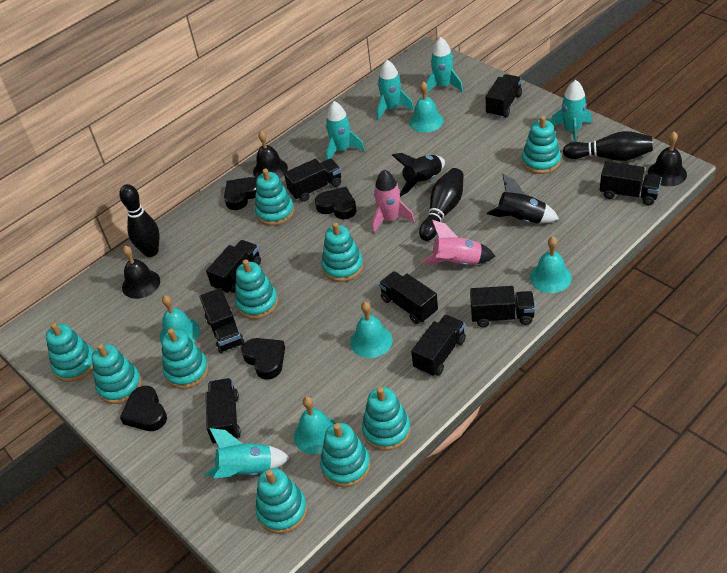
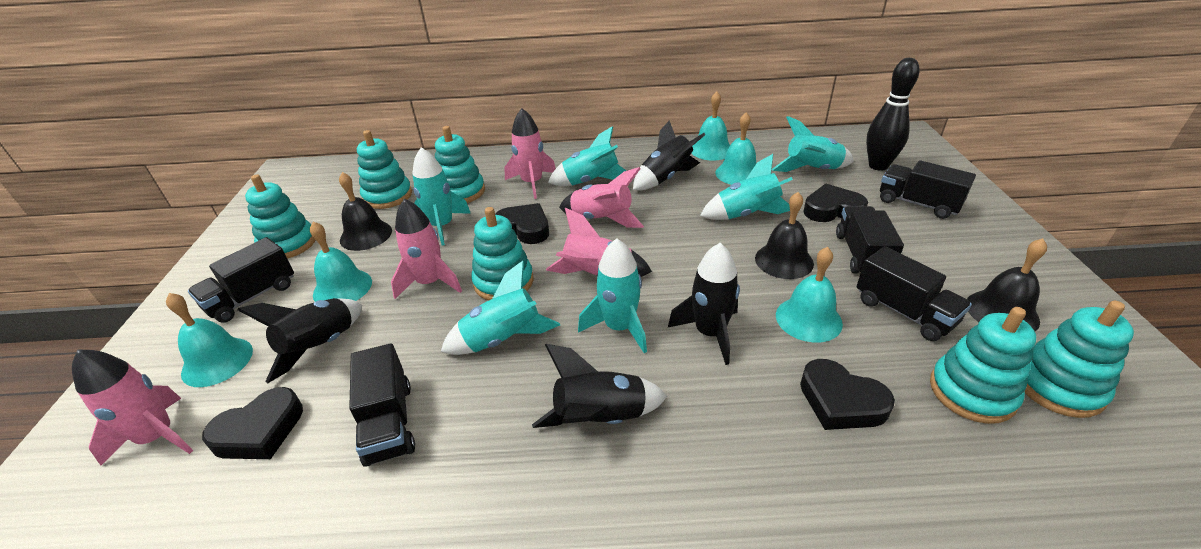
black bowling pin: [119,184,160,257] [419,168,464,241] [563,131,653,161] = 3 -> [866,58,920,171] = 1
black rocket: [392,153,445,197] [487,174,559,223] = 2 -> [237,298,362,383] [532,344,667,428] [633,120,706,190] [668,243,740,365] = 4
black truck: [200,288,245,353] [206,240,261,294] [206,378,241,443] [284,158,341,202] [379,271,438,324] [411,315,466,376] [470,286,535,327] [486,74,522,118] [600,161,662,205] = 9 -> [188,237,294,323] [349,343,415,467] [836,206,904,274] [856,246,972,341] [880,160,976,219] = 5
pink rocket: [372,170,415,234] [421,220,495,266] = 2 -> [72,349,193,466] [391,199,462,299] [504,108,556,199] [546,208,652,277] [559,167,644,228] = 5
turquoise rocket: [204,428,290,478] [326,101,365,160] [377,60,414,120] [426,37,463,94] [551,80,592,142] = 5 -> [412,148,471,246] [441,261,560,355] [548,126,626,186] [578,238,647,353] [700,154,793,220] [772,116,854,172] = 6
turquoise stacking toy: [46,323,93,382] [92,344,142,404] [162,328,209,389] [235,259,278,319] [255,168,294,226] [255,468,307,534] [320,423,370,487] [321,222,363,282] [362,387,411,451] [522,116,561,174] = 10 -> [245,174,315,259] [357,130,412,209] [435,126,485,203] [472,207,533,300] [930,307,1036,424] [1025,301,1134,418] = 6

